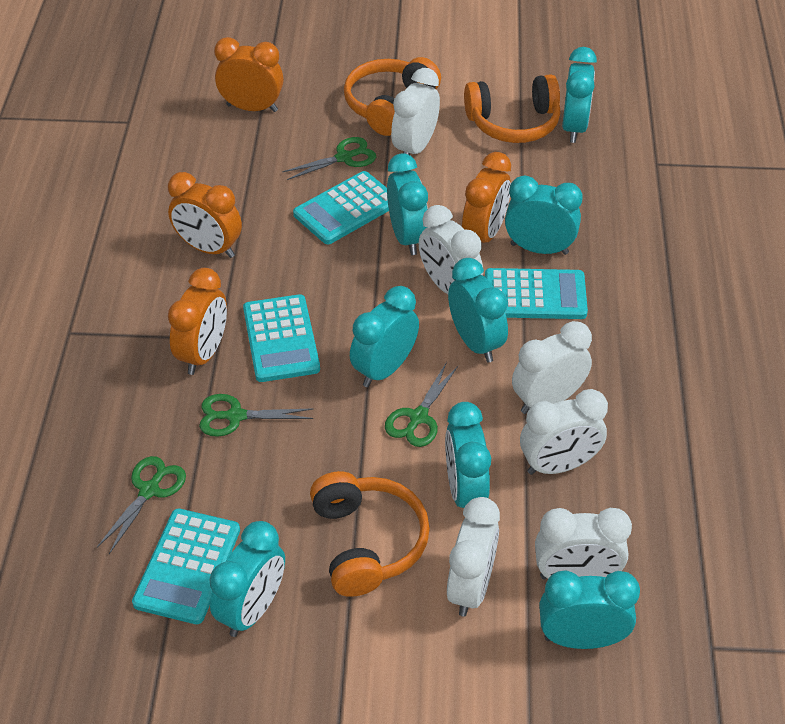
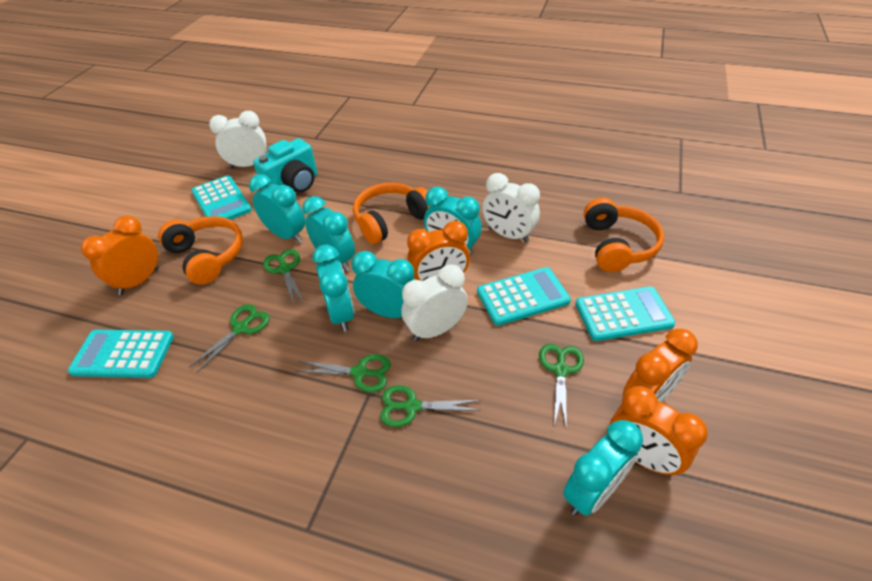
green scissors: [97,456,186,554] [199,394,314,437] [282,137,376,180] [385,362,458,447] = 4 -> [189,304,269,373] [263,249,304,305] [296,354,391,392] [380,385,481,427] [539,344,584,430] = 5
turquoise camera: none = 0 -> [253,138,317,193] = 1
turquoise clock: [209,521,285,637] [350,286,419,387] [387,154,428,255] [445,402,491,508] [448,258,508,362] [505,175,583,255] [539,570,640,649] [562,47,597,143] = 8 -> [249,174,305,243] [303,196,355,271] [312,245,354,332] [352,251,415,318] [424,187,482,256] [563,420,643,516] = 6
white clock: [391,68,440,155] [419,205,483,294] [447,497,500,617] [512,321,592,414] [520,389,608,475] [535,508,632,580] = 6 -> [209,111,266,169] [401,265,468,341] [483,173,540,243] = 3

